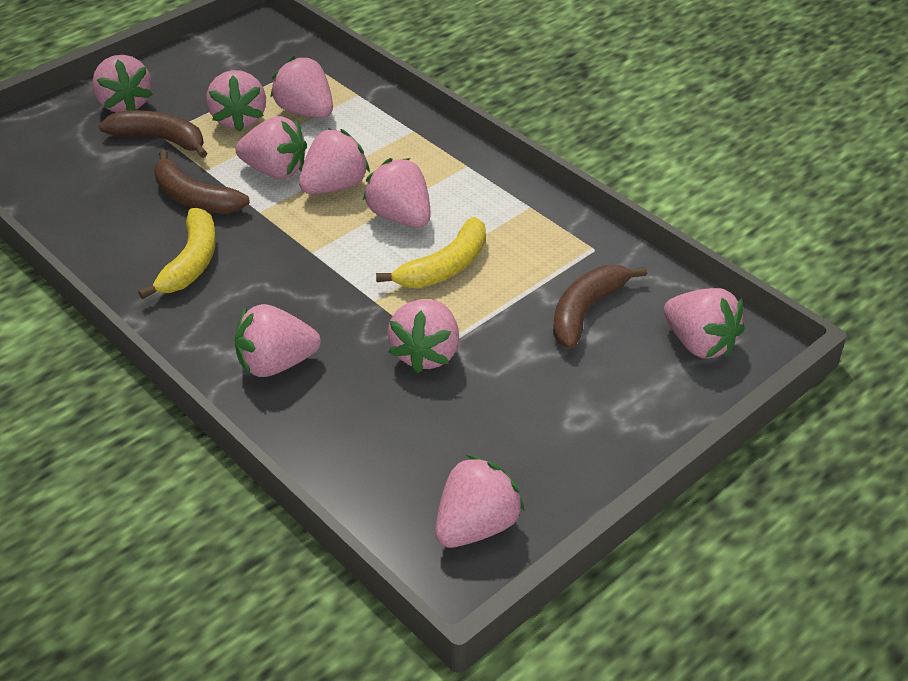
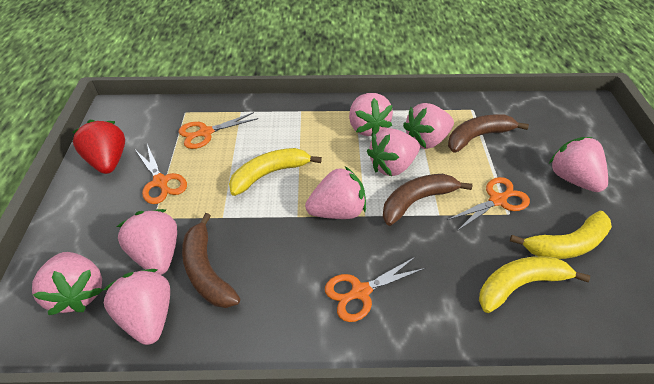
orange scissors: none = 0 -> [135,144,187,204] [179,112,258,149] [325,257,426,322] [447,177,530,231] = 4
pink strawberry: [92,55,153,112] [206,70,266,132] [235,116,307,179] [235,304,321,377] [270,56,333,118] [299,128,370,194] [363,158,431,227] [388,299,459,373] [435,455,524,548] [664,288,745,359] = 10 -> [32,252,102,315] [102,269,170,345] [117,209,177,275] [305,166,366,219] [349,93,393,136] [367,128,420,176] [403,103,454,149] [549,137,608,192] = 8
red strawberry: none = 0 -> [73,120,125,174] = 1
yellow banana: [138,208,216,299] [376,217,486,288] = 2 -> [229,148,322,196] [479,256,590,313] [510,211,612,259] = 3

